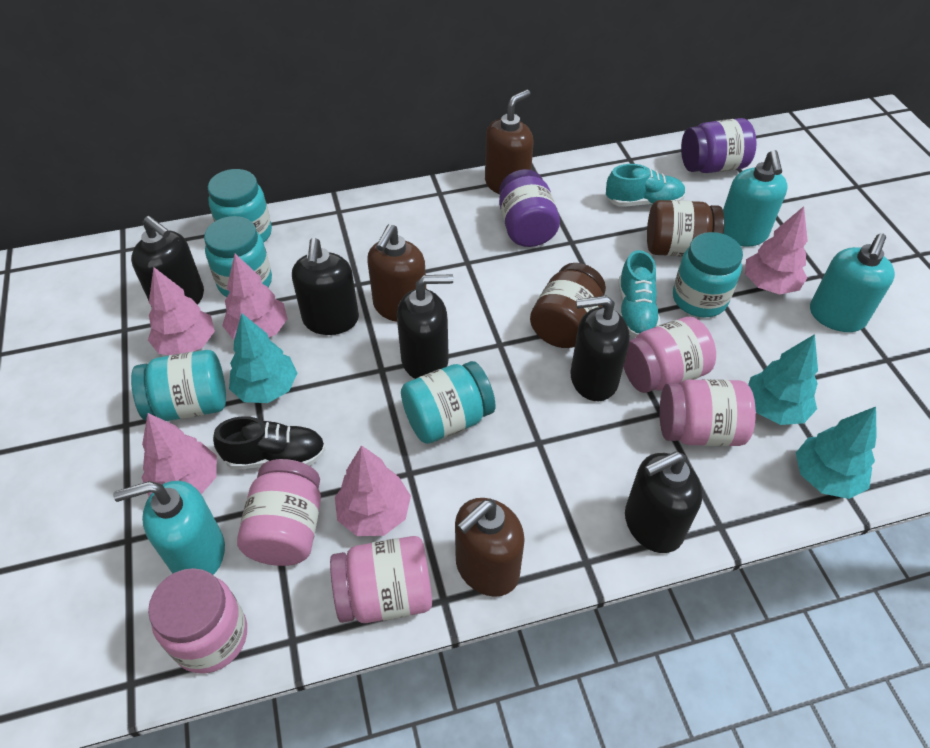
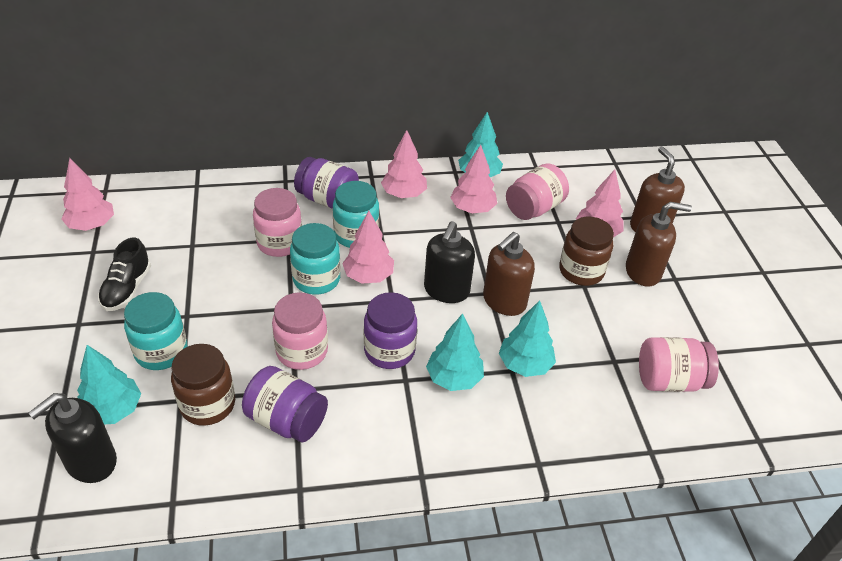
black soap dispenser: [131,216,204,307] [292,238,359,335] [397,274,454,379] [570,295,630,401] [625,451,703,553] = 5 -> [28,393,117,483] [424,221,475,303] = 2
pink jar: [148,568,247,673] [237,459,321,566] [330,536,432,623] [623,317,716,393] [660,379,756,446] = 5 -> [253,188,302,257] [272,292,328,370] [506,163,569,220] [639,337,719,392] = 4
purple jar: [499,169,560,247] [681,118,756,173] = 2 -> [242,366,328,442] [294,157,359,209] [364,292,417,369] = 3
turquoise jar: [131,350,226,421] [204,216,272,297] [208,169,272,243] [401,361,496,444] [673,232,743,317] = 5 -> [124,292,187,370] [290,223,340,295] [333,181,379,248] = 3
turquoise shoe: [606,164,686,206] [618,250,660,338] = 2 -> none = 0
turquoise soap dispenser: [113,481,225,575] [723,150,788,247] [810,233,895,332] = 3 -> none = 0
turquoise tree: [229,313,297,403] [748,334,818,425] [796,407,877,499] = 3 -> [77,345,141,424] [426,314,484,391] [458,112,503,177] [499,300,556,377] = 4

